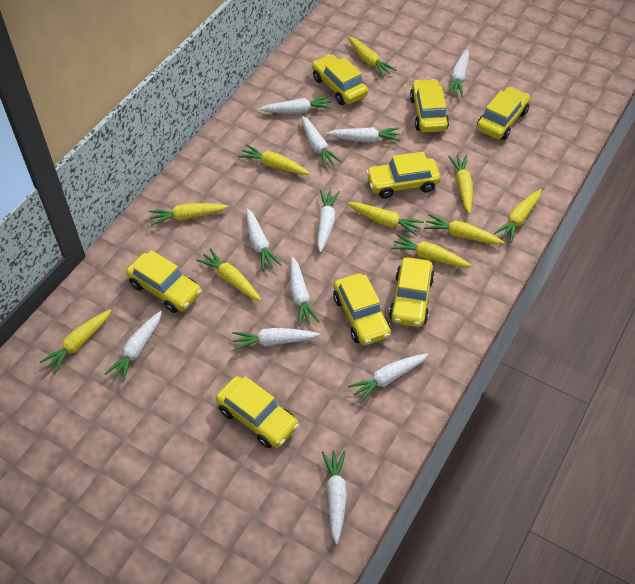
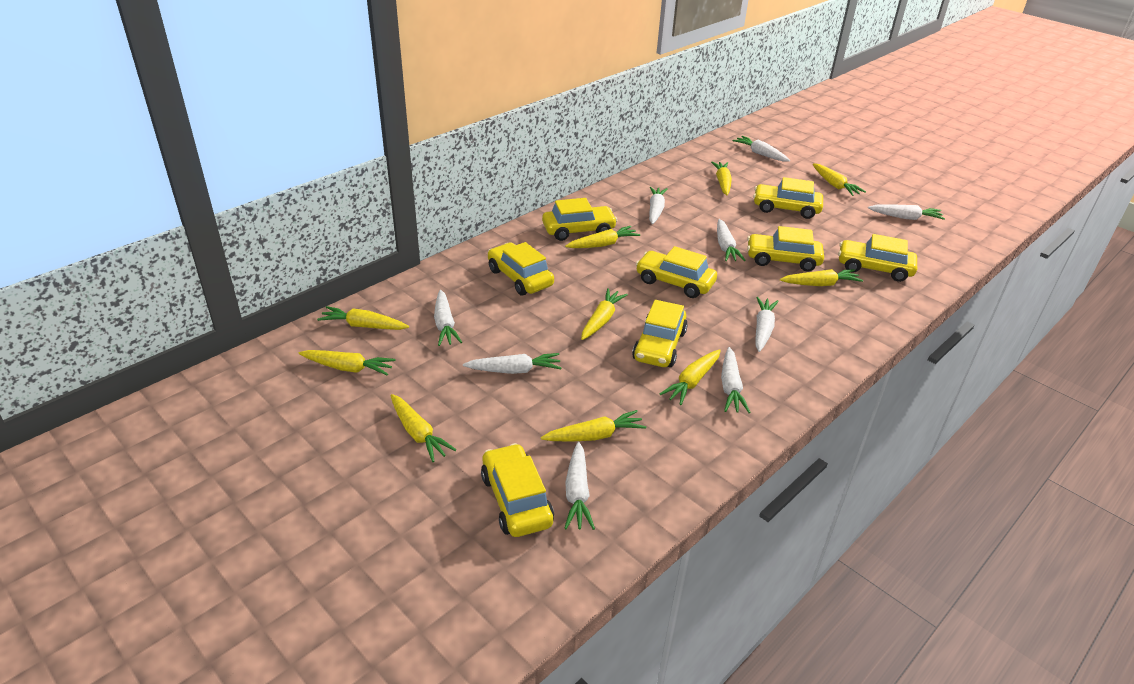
white carrot: [105,311,162,383] [232,328,320,351] [246,208,282,271] [259,96,332,114] [290,257,320,326] [301,116,342,168] [317,190,339,252] [322,450,347,544] [326,127,400,142] [348,353,429,403] [445,49,469,97] = 11 -> [434,290,462,346] [463,353,561,374] [564,442,595,530] [649,187,668,224] [717,219,746,261] [721,347,751,413] [733,136,790,162] [755,297,779,352] [868,204,945,220] = 9

